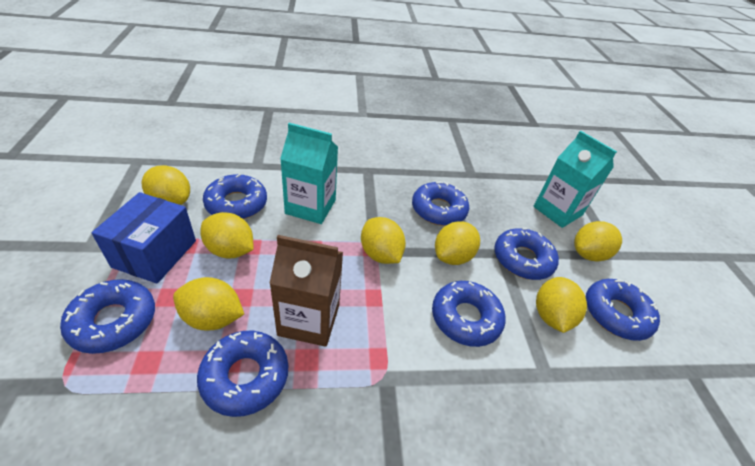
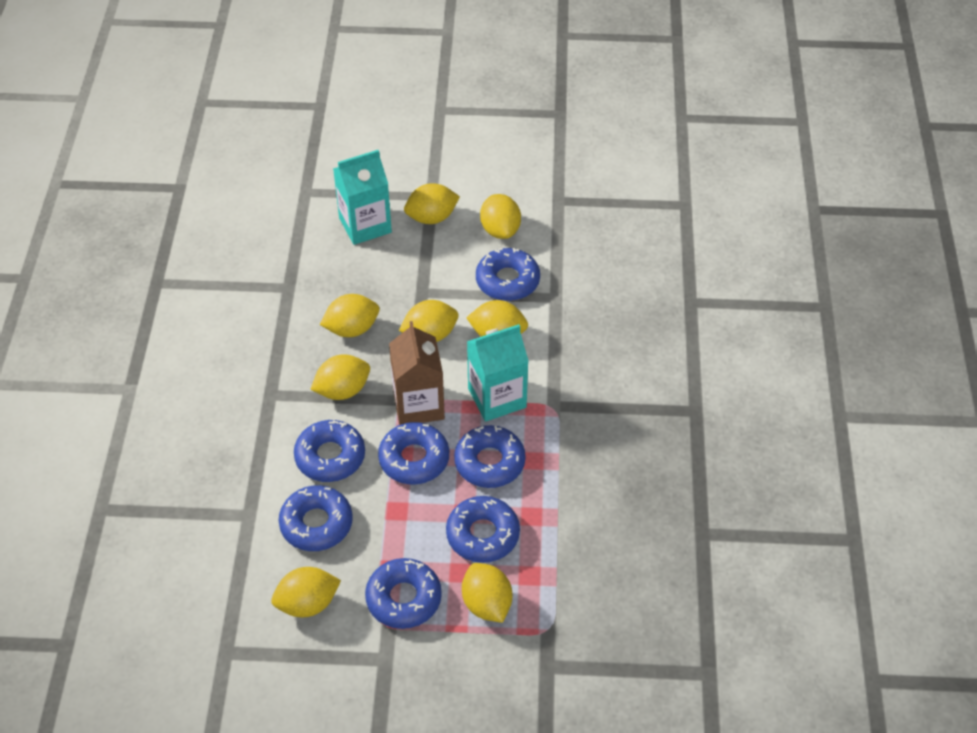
blue box: [91,192,196,284] = 1 -> none = 0
yellow lemon: [142,165,190,205] [173,277,244,330] [201,212,254,258] [361,217,406,264] [435,221,480,265] [536,277,587,333] [574,221,622,262] = 7 -> [271,567,341,617] [310,355,370,400] [320,294,380,337] [399,300,459,342] [404,183,460,224] [462,563,512,623] [466,300,528,337] [480,194,521,239] = 8

